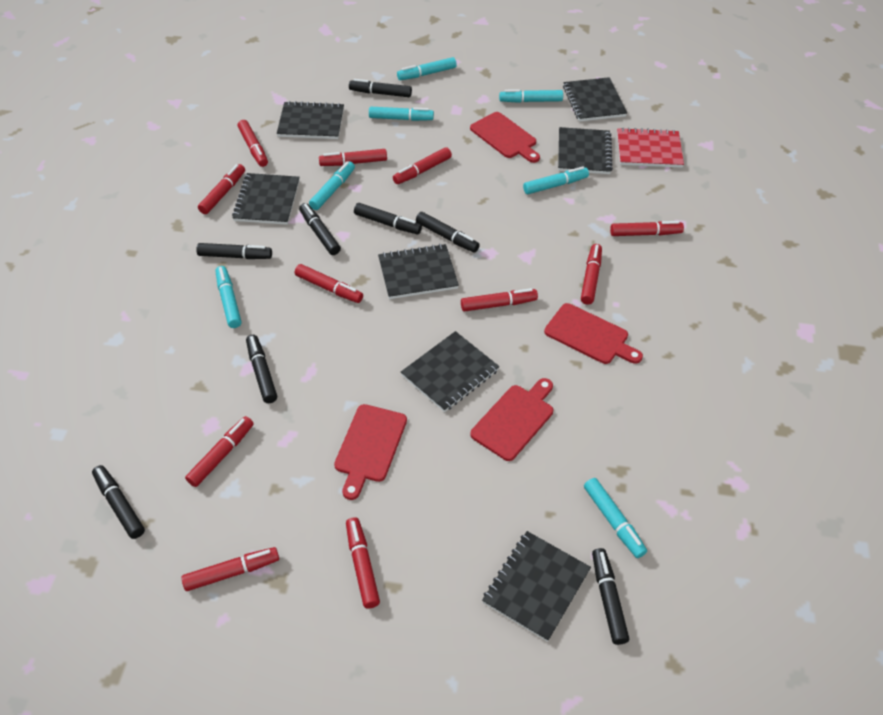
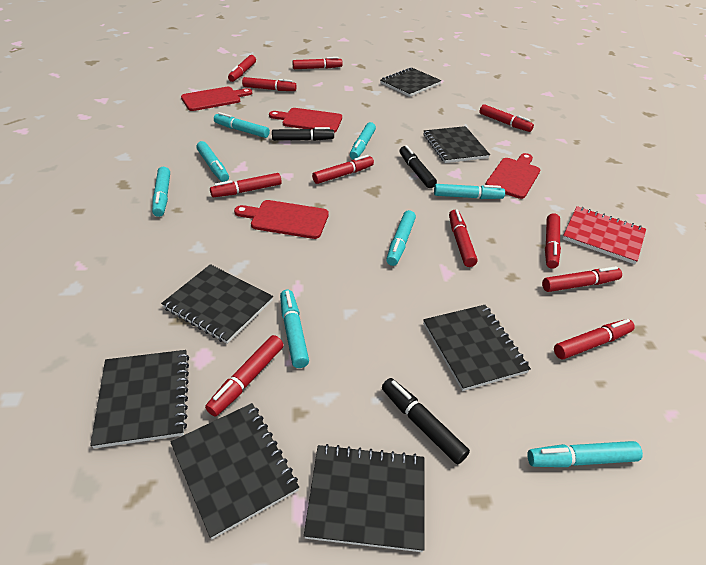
black marker: [92,465,145,539] [196,243,272,259] [246,335,277,403] [299,203,341,255] [349,79,412,97] [354,203,422,234] [416,212,480,253] [592,548,629,645] = 8 -> [272,127,334,141] [382,378,470,464] [400,145,437,188] = 3
turquoise marker: [215,266,241,328] [309,161,355,210] [369,107,434,121] [397,57,457,80] [499,89,563,103] [523,167,589,194] [584,478,647,558] = 7 -> [152,167,170,217] [196,141,229,182] [214,112,270,138] [280,290,309,368] [350,122,376,160] [386,210,416,266] [434,184,505,199] [527,441,643,467] = 8

